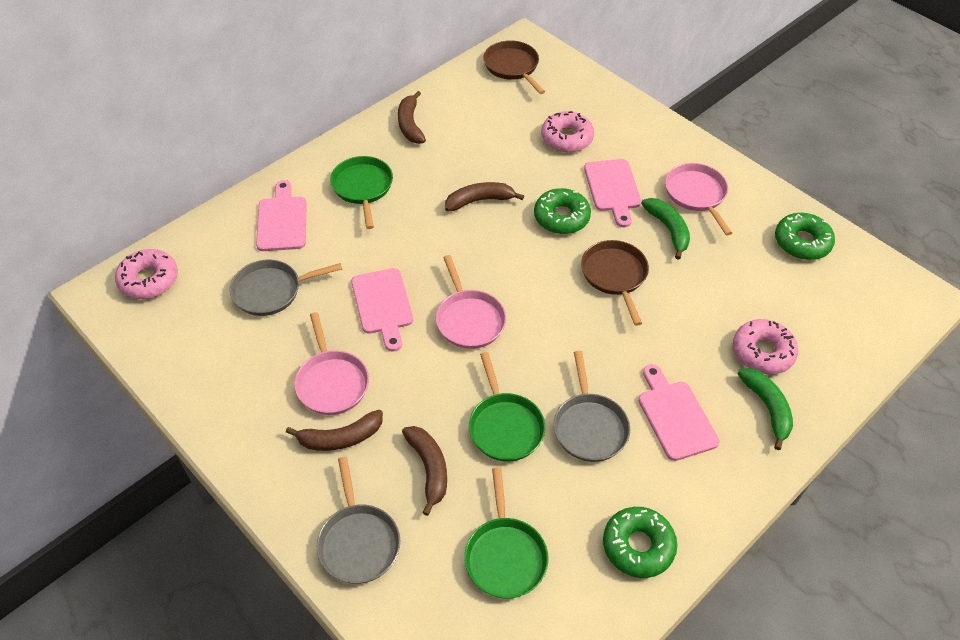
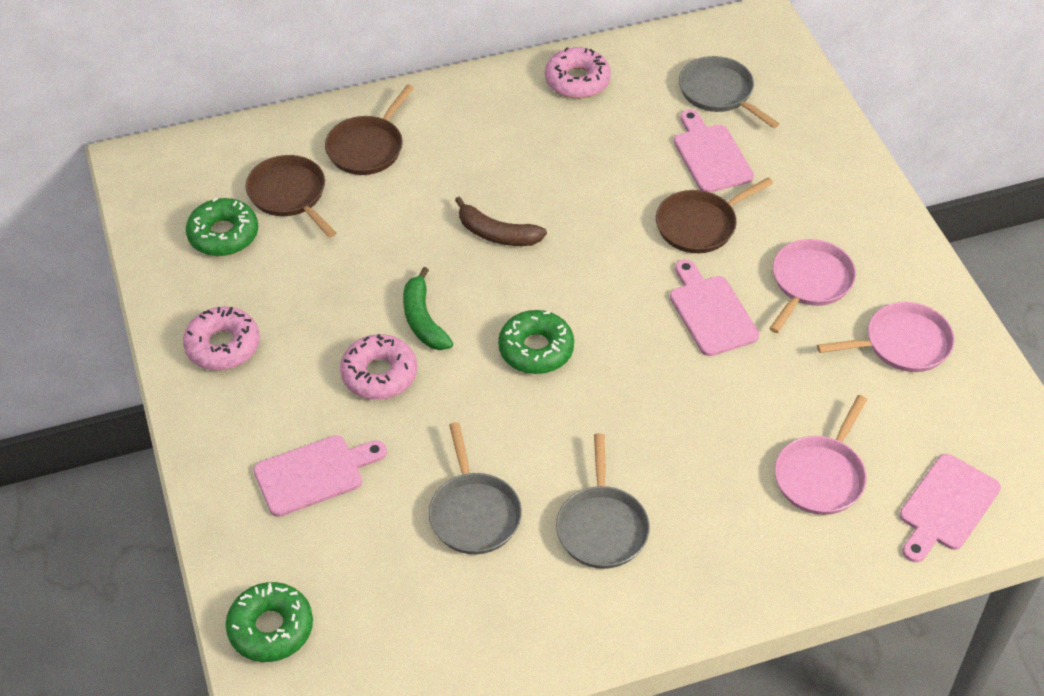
brown banana: [286,410,383,451] [398,91,426,144] [402,426,447,516] [445,182,524,211] = 4 -> [455,196,547,246] = 1
brown pan: [483,41,545,94] [581,240,649,326] = 2 -> [246,155,336,238] [325,84,414,175] [656,177,773,253] = 3
green banana: [641,198,690,260] [737,368,793,450] = 2 -> [403,267,453,350] = 1
green pan: [330,156,393,229] [464,467,549,598] [469,352,545,462] = 3 -> none = 0

